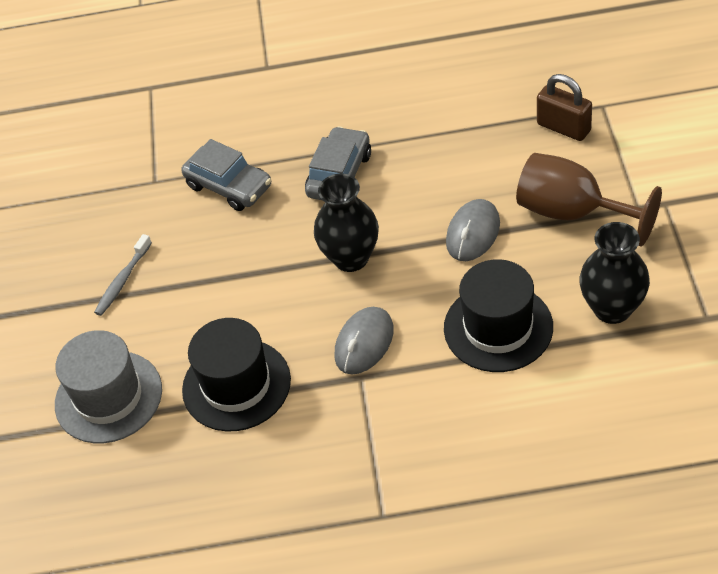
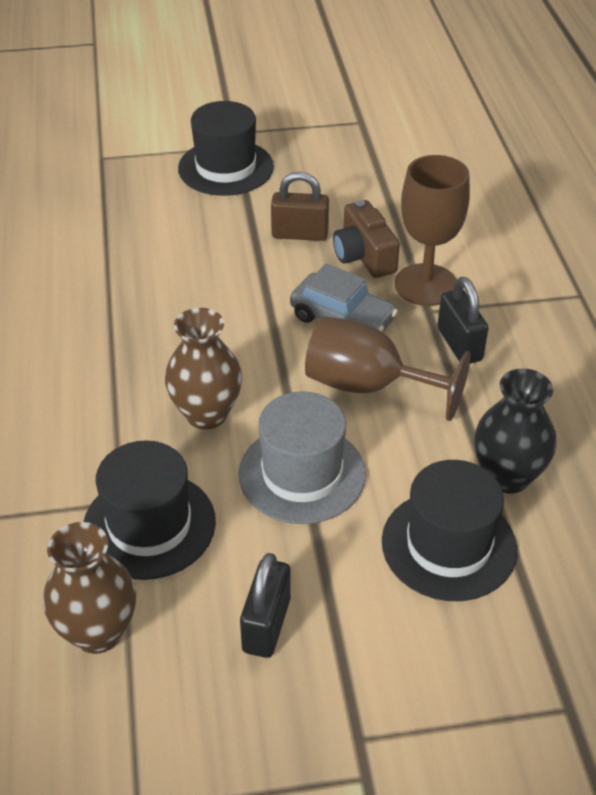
black hat: [182,318,291,431] [444,259,553,372] = 2 -> [83,441,216,580] [178,101,274,196] [382,460,517,601] = 3
black padlock: none = 0 -> [240,553,291,658] [438,277,488,364] = 2
black vase: [314,174,379,272] [579,222,650,324] = 2 -> [474,368,556,494] = 1
brown camera: none = 0 -> [333,200,400,278] = 1
brown goblet: [516,153,662,247] = 1 -> [305,316,471,421] [395,155,470,306] = 2
brown vase: none = 0 -> [43,522,136,654] [165,308,242,429] = 2
grey car: [181,139,271,211] [305,126,371,200] = 2 -> [290,264,398,332] = 1
grey mouse: [334,307,394,375] [446,199,500,261] = 2 -> none = 0
grey toothbrush: [94,234,152,316] = 1 -> none = 0

